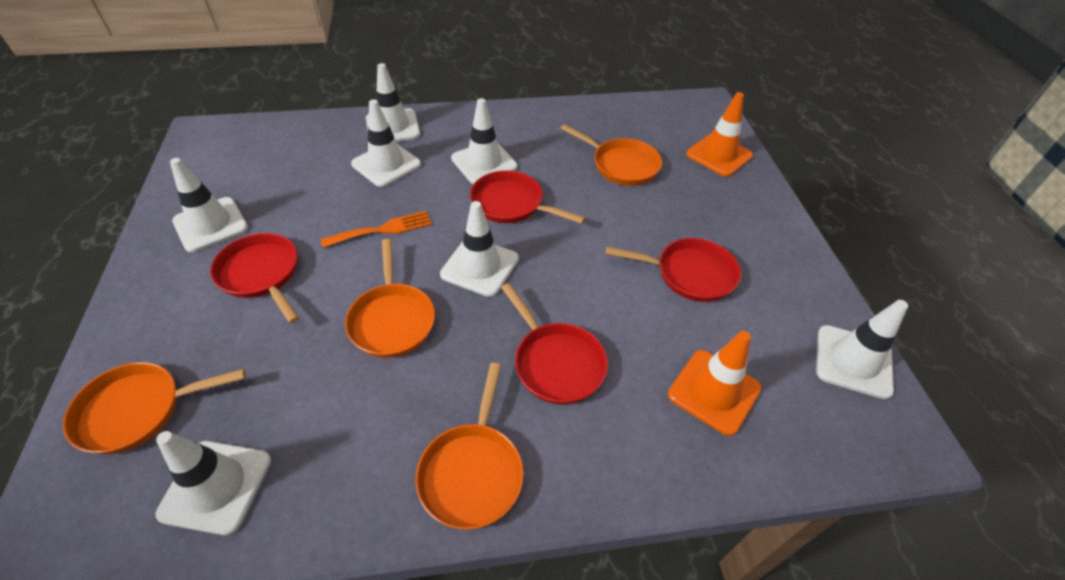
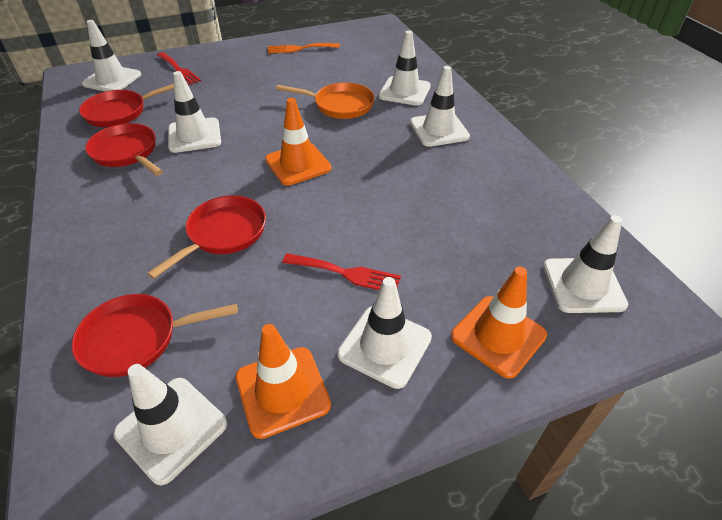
orange pan: [63,362,246,454] [345,239,435,358] [415,363,524,530] [560,124,662,186] = 4 -> [276,83,374,119] = 1
orange traffic cone: [668,331,762,436] [686,92,753,177] = 2 -> [235,324,331,439] [265,98,331,186] [451,266,547,379] = 3
red fork: none = 0 -> [157,52,201,85] [282,253,401,290] = 2

